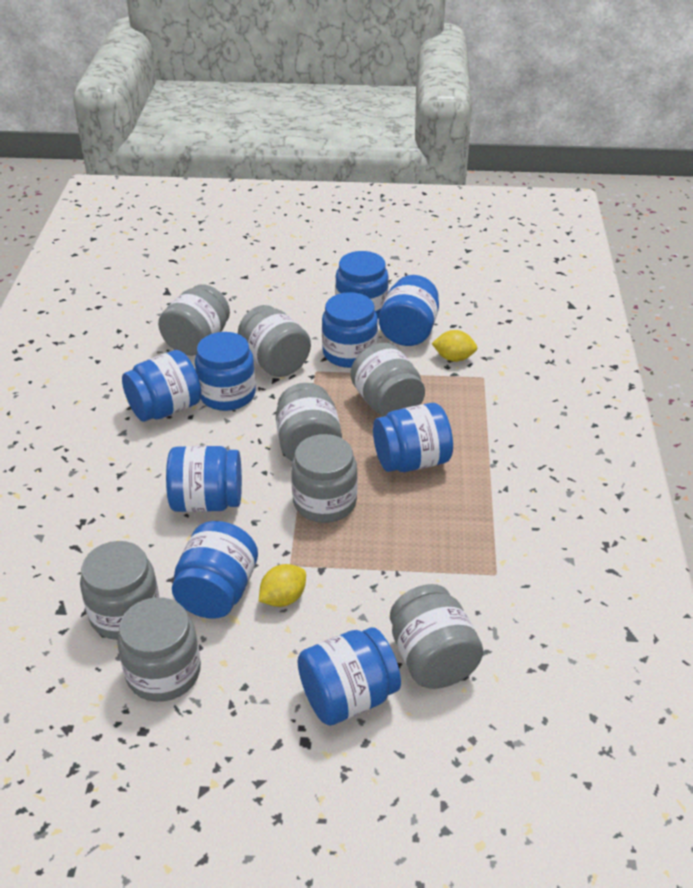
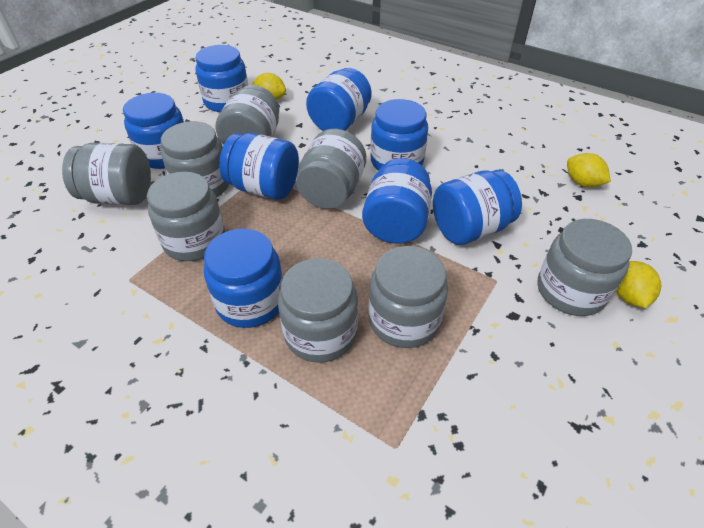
blue jar: [122,350,201,422] [166,446,242,512] [172,521,258,619] [195,332,256,411] [298,627,401,725] [322,292,378,368] [335,251,389,318] [373,403,453,472] [379,275,439,346] = 9 -> [123,93,184,169] [195,45,248,112] [204,229,283,328] [219,133,299,200] [306,68,372,131] [362,158,432,244] [370,99,428,171] [433,170,522,245] = 8
yellow lemon: [259,564,306,607] [432,330,477,362] = 2 -> [253,73,286,100] [567,153,611,187] [616,261,661,308] = 3

